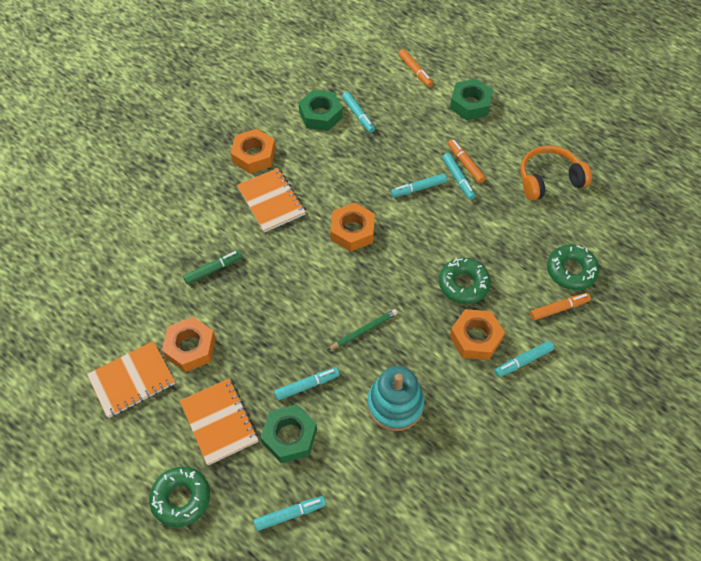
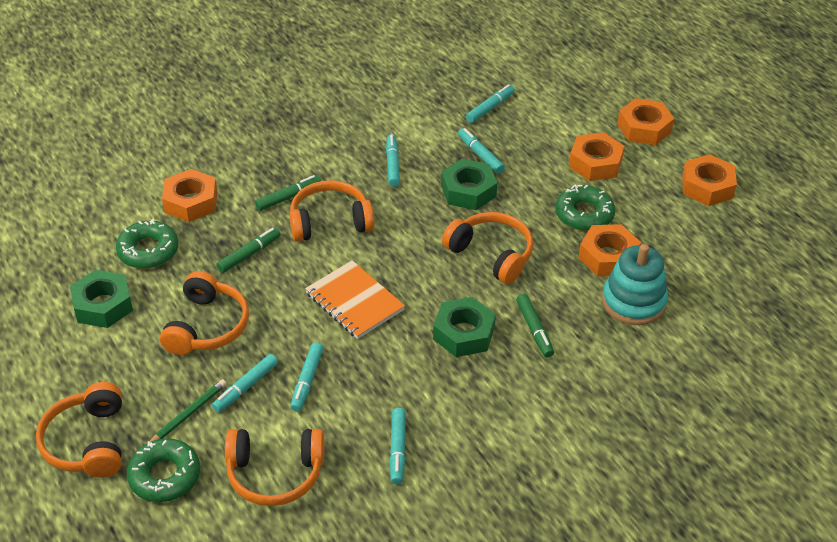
green marker: [183,250,242,284] = 1 -> [216,228,281,273] [255,175,321,211] [516,294,554,358] = 3
orange headphones: [520,145,592,201] = 1 -> [36,382,122,478] [160,271,249,355] [225,429,324,506] [289,180,374,242] [442,212,533,284] = 5
orange marker: [398,49,433,87] [448,139,486,183] [530,293,591,320] = 3 -> none = 0
orange notebook: [87,341,175,418] [180,378,258,465] [237,168,306,232] = 3 -> [305,260,405,339] = 1
orange nut: [162,317,216,372] [231,129,276,174] [330,203,375,252] [450,309,505,360] = 4 -> [162,169,217,222] [569,132,625,181] [579,224,641,276] [617,98,674,145] [682,154,737,206] = 5

